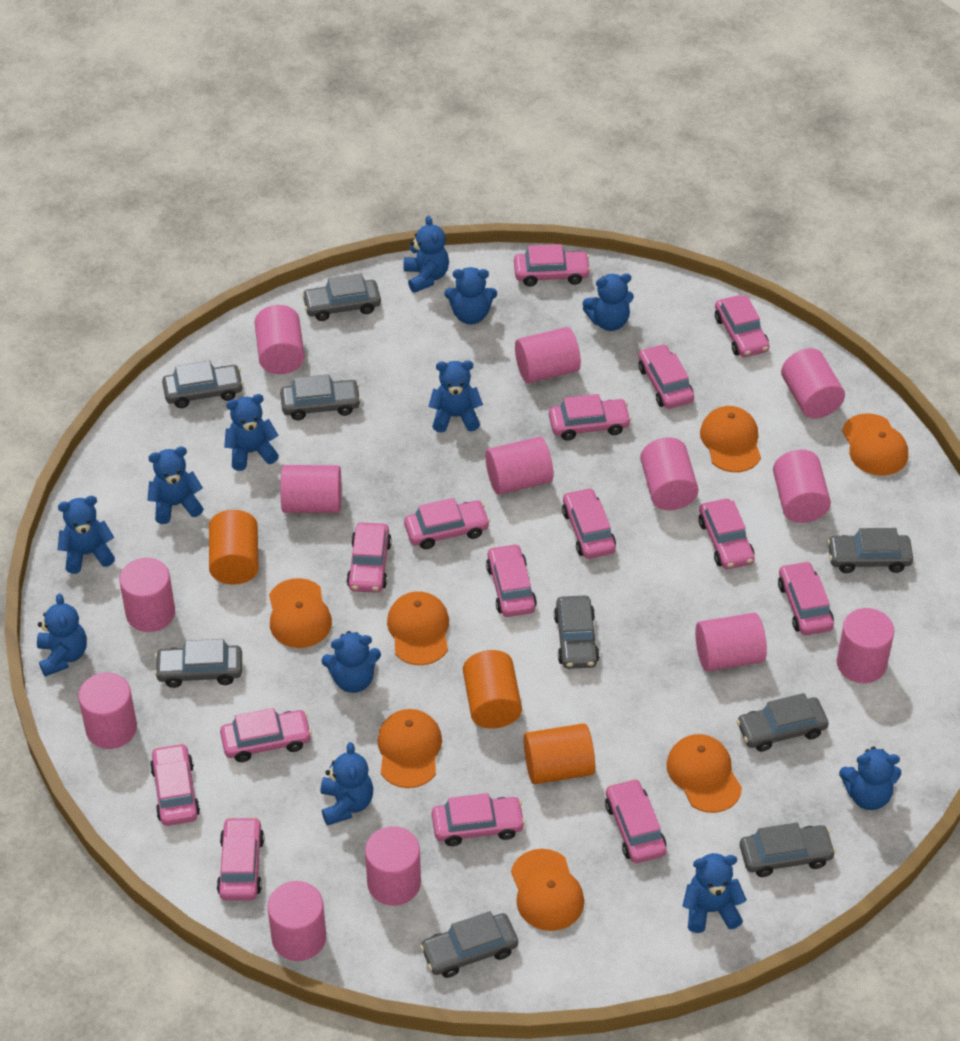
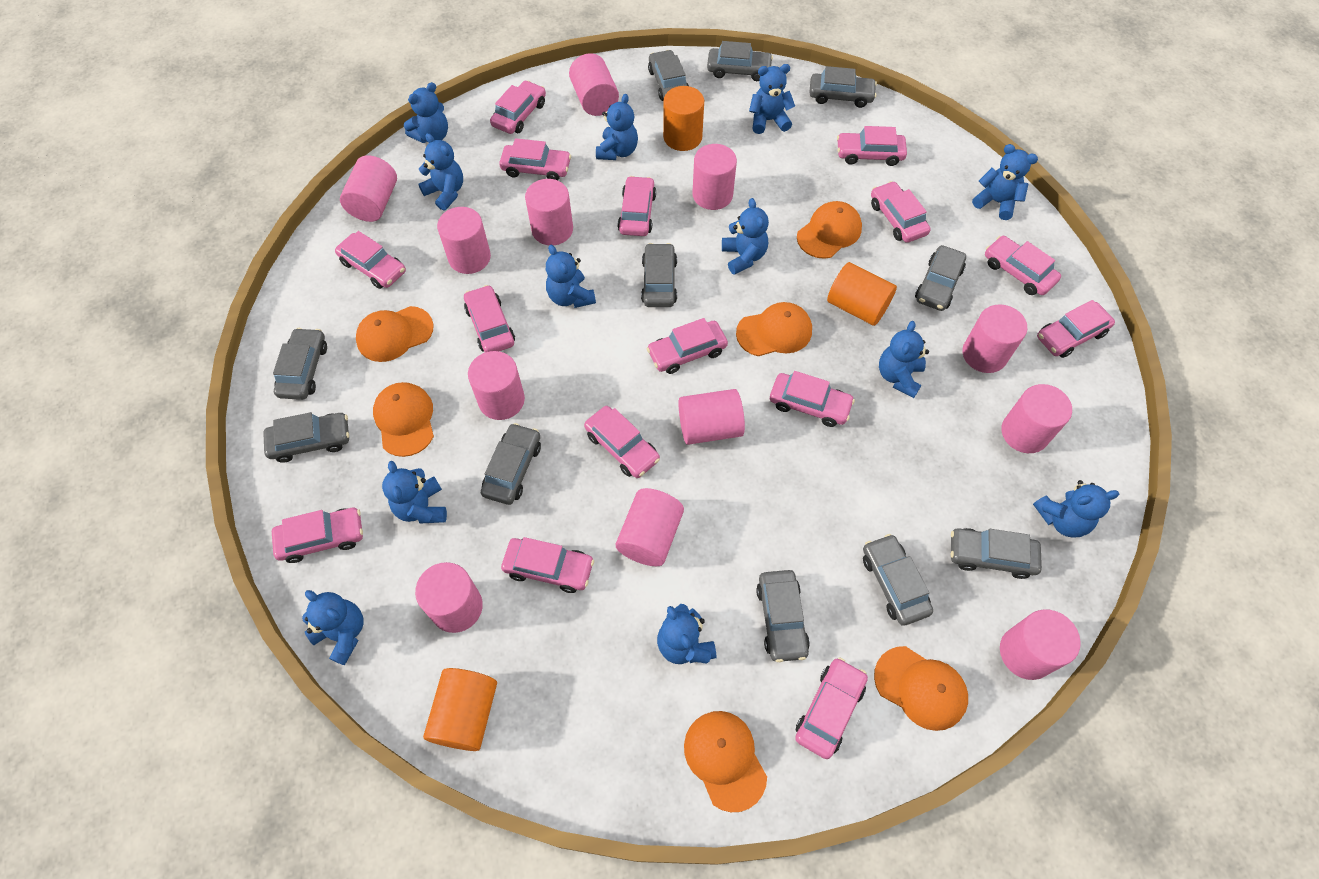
grey car: [154,639,242,688] [162,361,244,408] [280,374,361,420] [302,273,381,321] [420,911,518,978] [554,596,599,669] [736,693,829,752] [740,823,836,877] [827,528,913,573] = 9 -> [263,412,349,463] [273,328,327,400] [481,423,541,505] [641,243,677,307] [648,50,689,101] [707,41,773,81] [756,570,810,662] [809,66,877,108] [863,534,933,626] [915,245,966,311] [951,528,1042,579] = 11
orange cap: [269,578,332,648] [377,709,442,788] [387,591,449,665] [511,849,584,931] [667,734,742,813] [700,406,761,472] [842,413,908,476] = 7 -> [356,306,434,362] [373,382,434,457] [684,711,767,812] [736,302,812,356] [797,201,862,259] [874,646,968,731] = 6
pink cylinder: [78,673,137,749] [119,558,175,632] [254,305,305,374] [268,881,326,961] [280,465,341,513] [365,826,421,906] [485,437,553,495] [515,327,581,383] [640,437,698,510] [695,613,767,671] [773,450,831,523] [781,348,845,419] [837,608,894,683] = 13 -> [340,155,397,222] [415,562,483,633] [437,207,491,274] [468,351,525,420] [525,179,573,245] [569,53,619,116] [616,488,684,566] [678,389,745,445] [693,144,737,210] [962,304,1027,373] [1000,609,1081,680] [1002,384,1072,453] = 12

